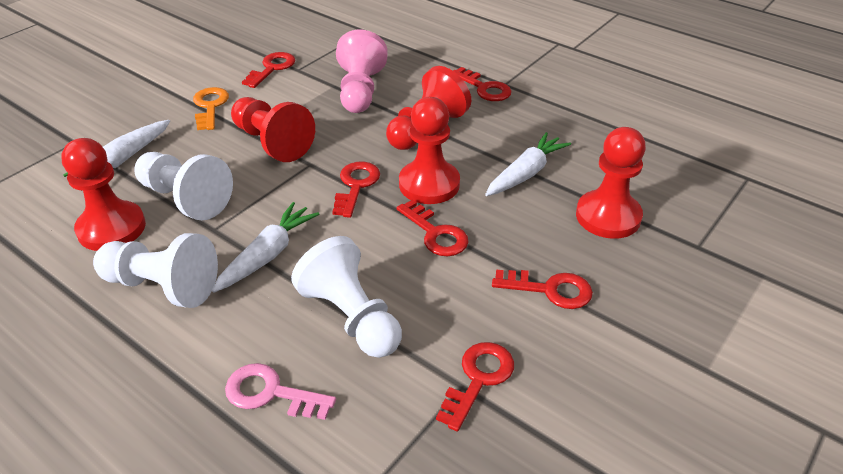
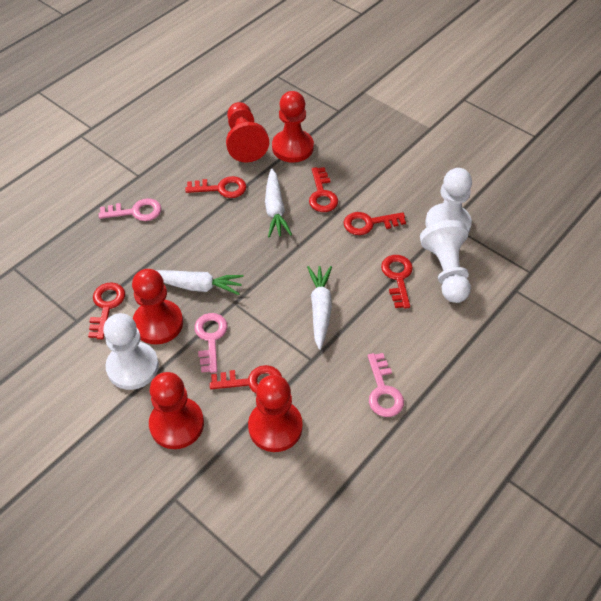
orange key: [193,87,229,130] = 1 -> none = 0
pink key: [225,363,336,420] = 1 -> [99,198,161,221] [194,313,228,373] [368,353,404,417] = 3
pink pawn: [336,30,388,113] = 1 -> none = 0

